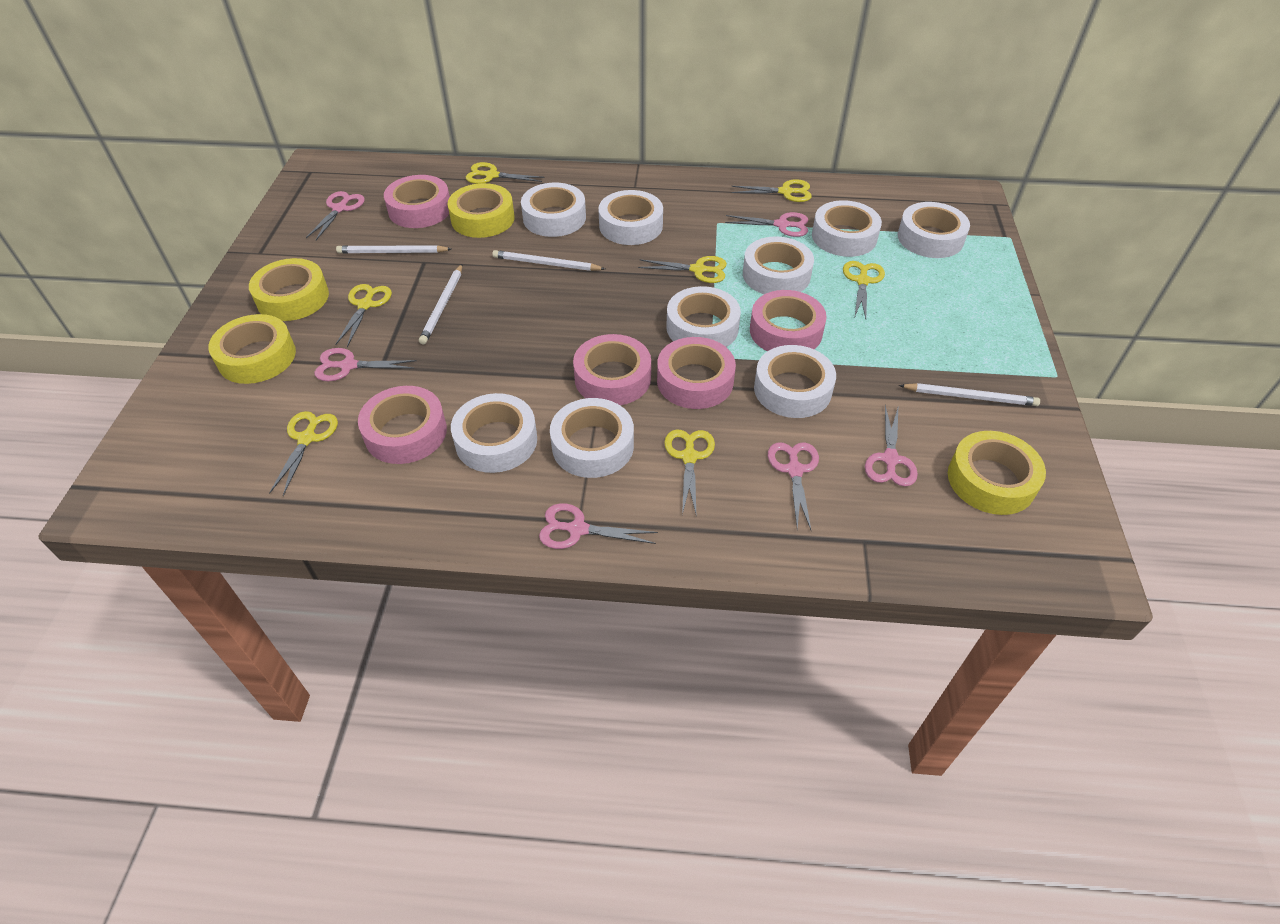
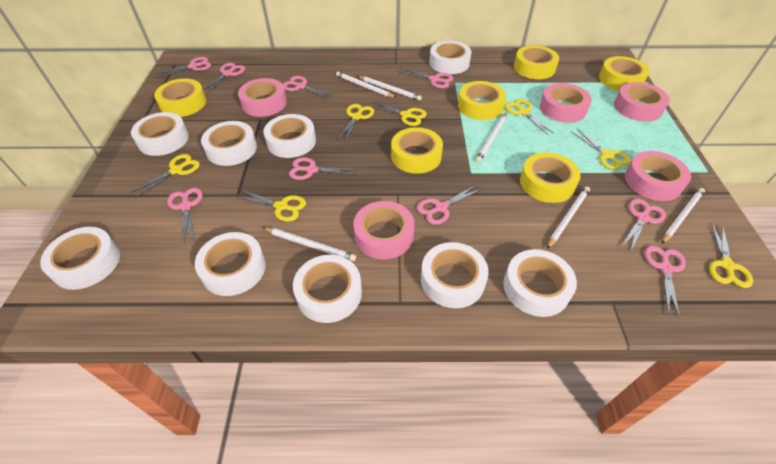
pink scissors: [306,191,365,240] [314,348,417,381] [539,503,658,549] [725,212,808,237] [768,442,819,530] [865,405,918,487] = 6 -> [155,57,211,78] [167,188,203,242] [203,63,245,93] [283,76,333,99] [289,157,358,180] [400,68,453,88] [417,185,482,225] [621,199,666,253] [645,245,686,318] = 9
white pencil: [336,245,451,254] [419,264,462,344] [492,250,605,271] [899,383,1040,406] = 4 -> [262,227,356,261] [336,71,397,98] [358,76,422,101] [476,113,507,162] [547,187,590,249] [662,188,705,244] = 6
yellow tape: [208,314,296,384] [249,258,329,321] [448,183,514,238] [948,431,1046,515] = 4 -> [154,79,206,117] [391,127,443,174] [458,81,506,120] [514,45,559,79] [520,153,581,203] [599,56,650,91] = 6

